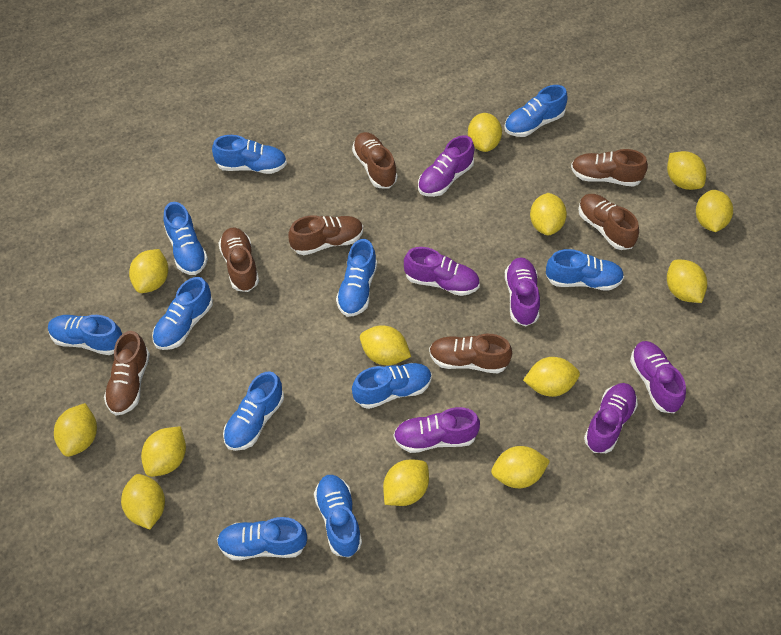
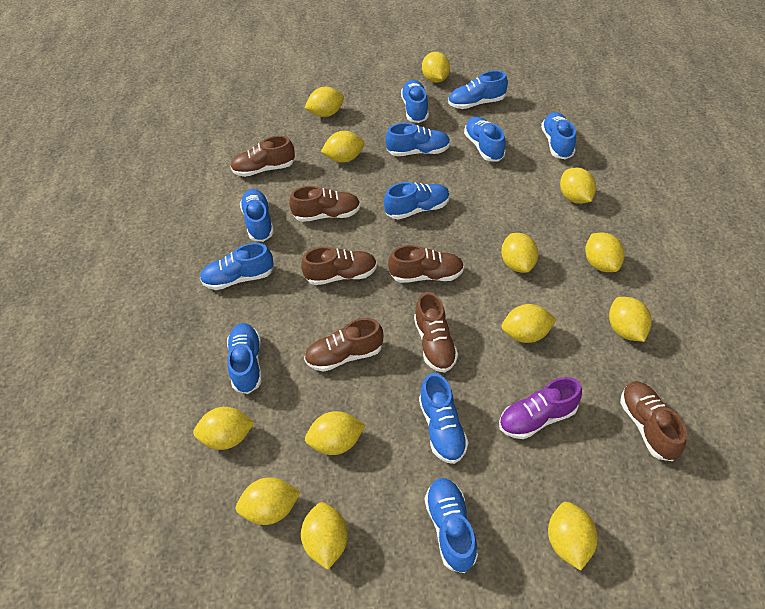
purple shoe: [393,407,480,453] [404,247,480,296] [418,135,475,197] [505,257,540,327] [584,383,638,453] [630,341,686,413] = 6 -> [499,377,582,439] = 1

